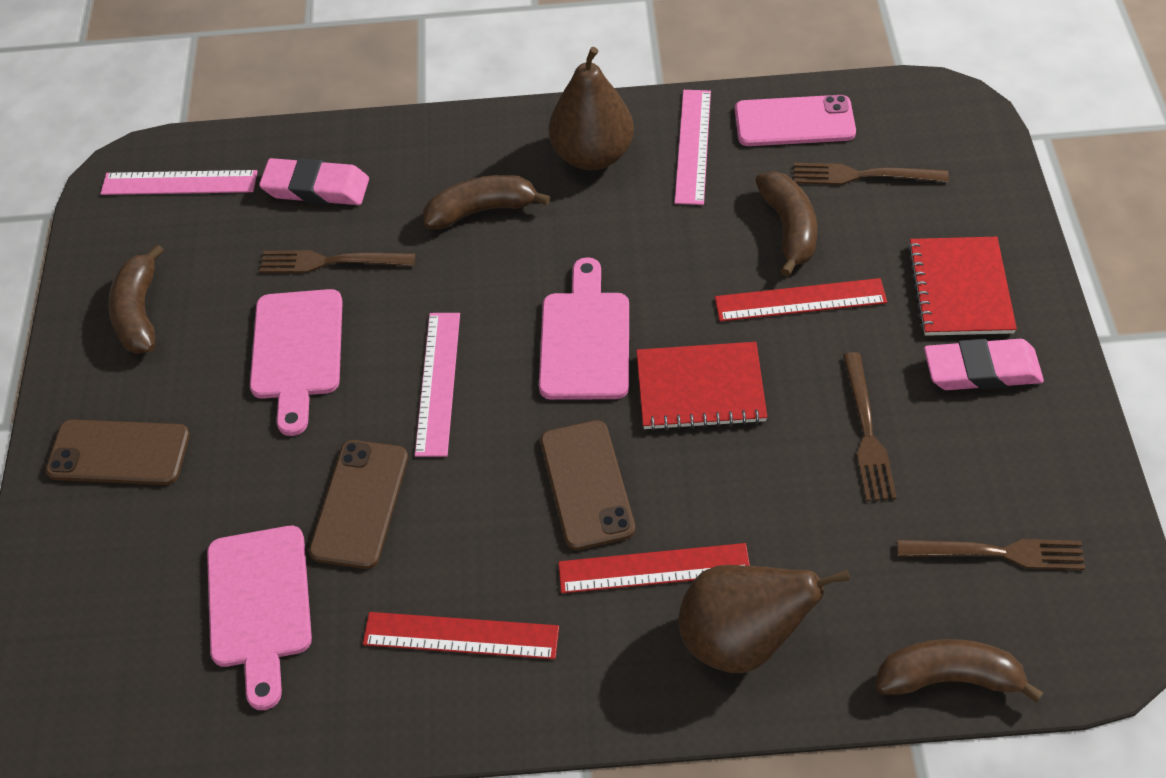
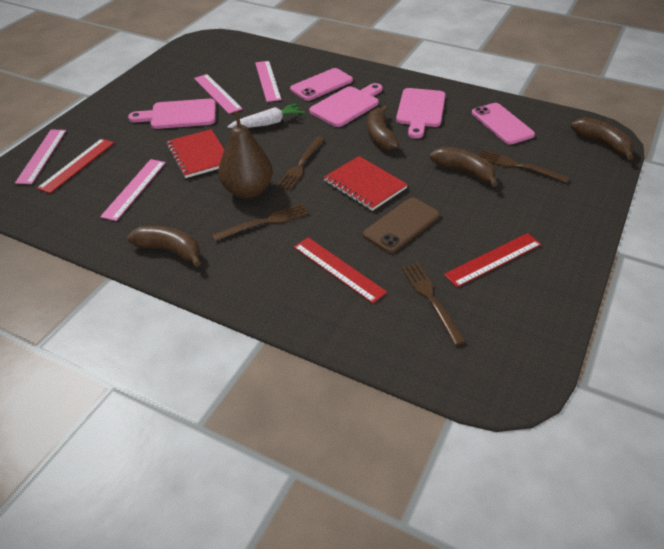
brown pear: [549,47,634,170] [678,565,850,673] = 2 -> [218,111,273,198] = 1
brown phone: [46,419,190,485] [309,440,408,569] [540,420,635,550] = 3 -> [363,198,440,253] = 1
pink eraser: [259,158,369,205] [924,339,1044,390] = 2 -> none = 0
pink phone: [735,95,856,146] = 1 -> [290,68,353,101] [472,103,535,144] = 2
pink ruler: [100,170,258,195] [415,313,460,457] [675,90,711,205] = 3 -> [15,130,66,184] [100,159,166,221] [194,74,243,114] [255,61,282,102] = 4
white carrot: none = 0 -> [227,103,305,128] = 1

